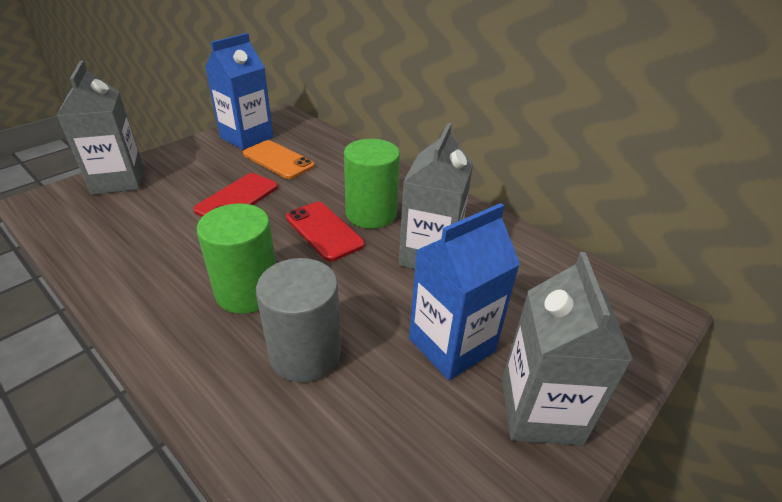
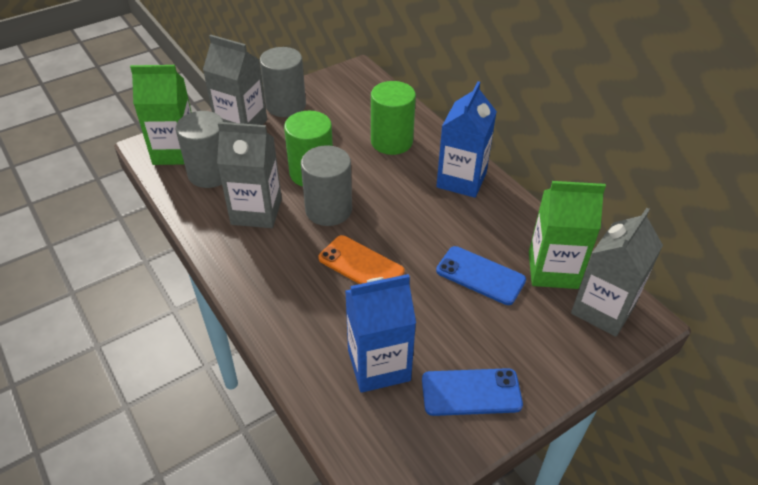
blue phone: none = 0 -> [422,368,523,416] [436,246,526,305] = 2
green carton: none = 0 -> [130,65,192,165] [529,181,606,289] = 2
grey cylinder: [256,258,341,382] = 1 -> [176,111,223,188] [260,47,306,117] [301,145,352,226] = 3
red phone: [193,173,278,217] [286,202,365,262] = 2 -> none = 0

